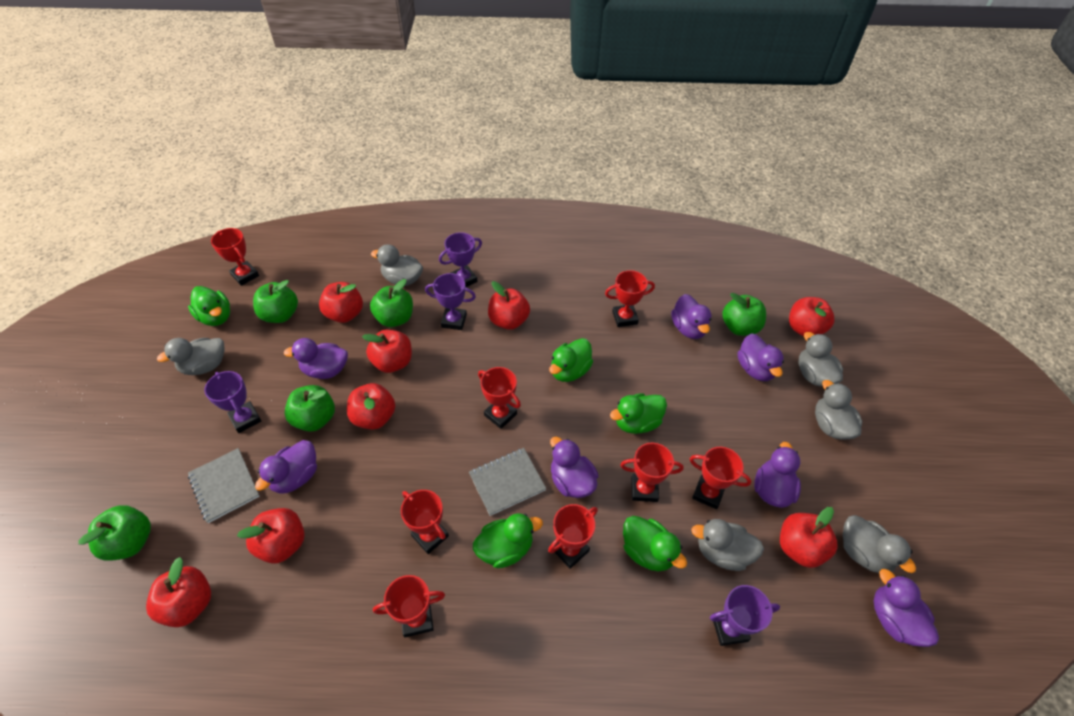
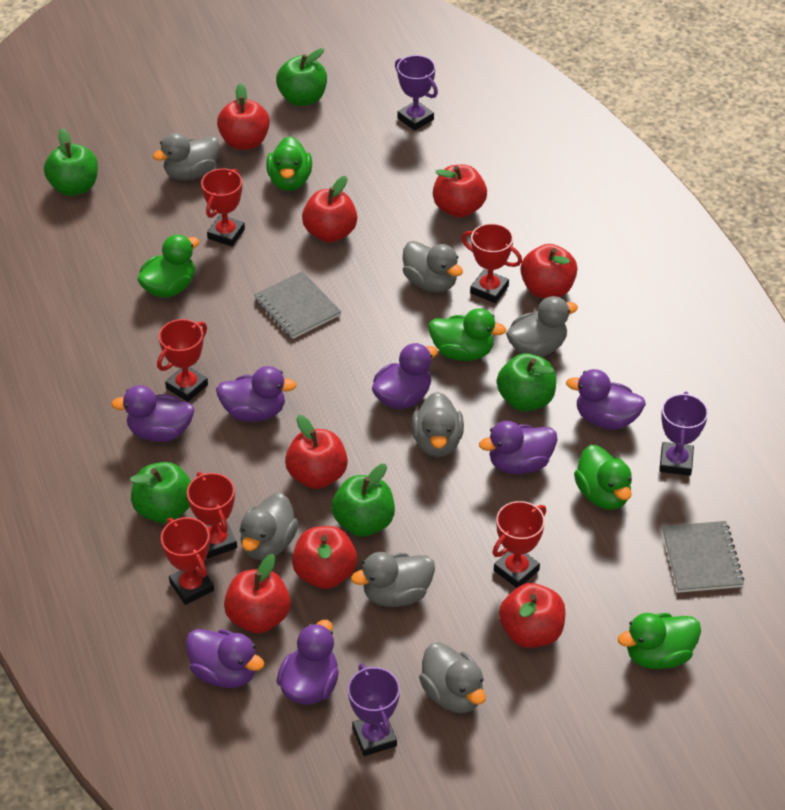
grey duck: [157,338,225,375] [371,244,423,286] [691,519,764,571] [798,332,843,387] [815,380,862,440] [843,515,916,573] = 6 -> [153,133,219,180] [240,493,298,560] [351,552,435,607] [403,241,463,292] [412,392,464,457] [419,642,486,713] [506,296,578,357] = 7
purple trophy: [204,371,261,433] [425,273,476,330] [439,232,482,287] [710,585,780,646] = 4 -> [348,664,400,756] [395,55,438,131] [659,392,708,476] = 3
red trophy: [211,228,259,286] [373,575,445,637] [401,490,449,554] [478,367,521,429] [548,504,598,569] [605,270,655,327] [620,443,684,502] [690,447,751,509] = 8 -> [157,319,208,402] [161,517,214,605] [187,472,237,559] [201,168,245,246] [462,223,522,303] [493,501,546,588] = 6

